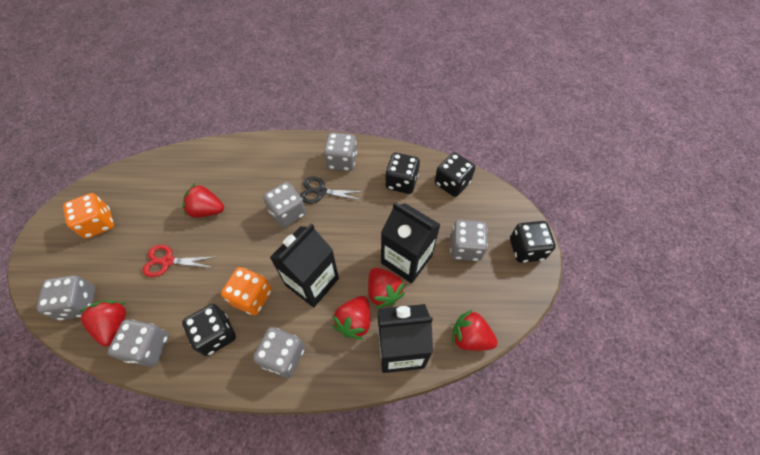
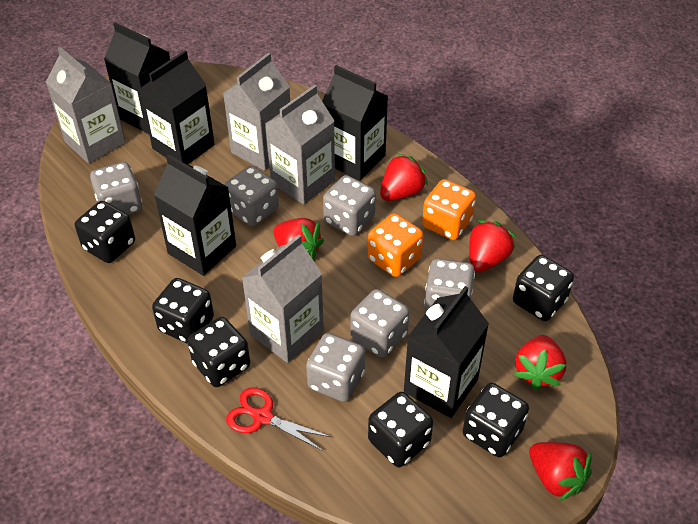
black carton: [270,223,339,307] [378,304,433,373] [381,202,441,283] = 3 -> [104,22,170,134] [139,50,215,165] [154,154,236,276] [322,65,388,181] [404,286,489,418] = 5
black dice: [182,304,236,356] [385,153,420,194] [435,152,475,197] [510,221,556,263] = 4 -> [75,201,135,263] [152,278,214,344] [187,317,250,387] [368,392,433,467] [463,383,529,457] [513,255,574,321] = 6
black scissors: [300,177,365,204] = 1 -> none = 0
grey carton: none = 0 -> [46,47,126,164] [223,52,290,171] [242,235,324,363] [265,85,335,205] = 4

